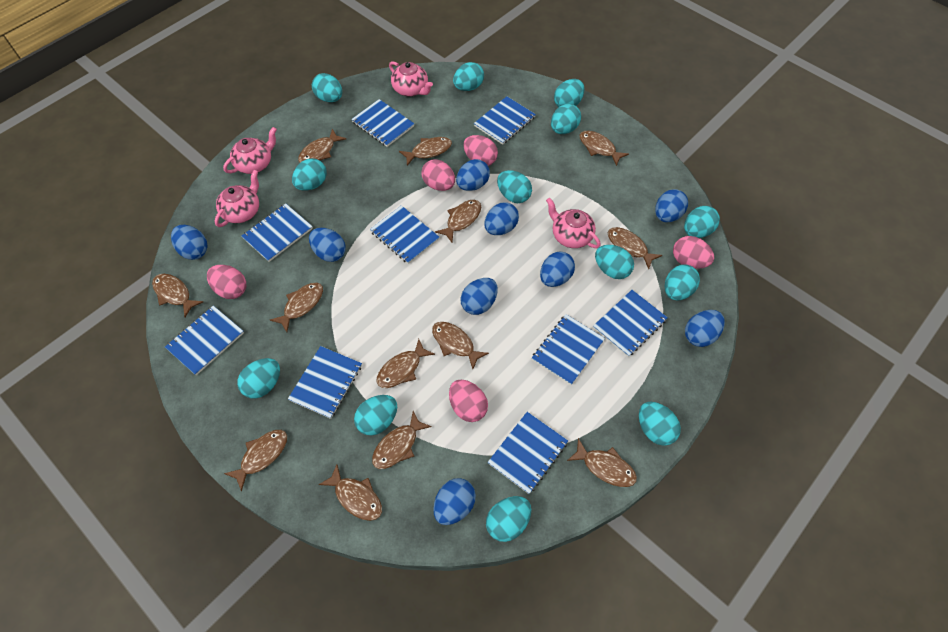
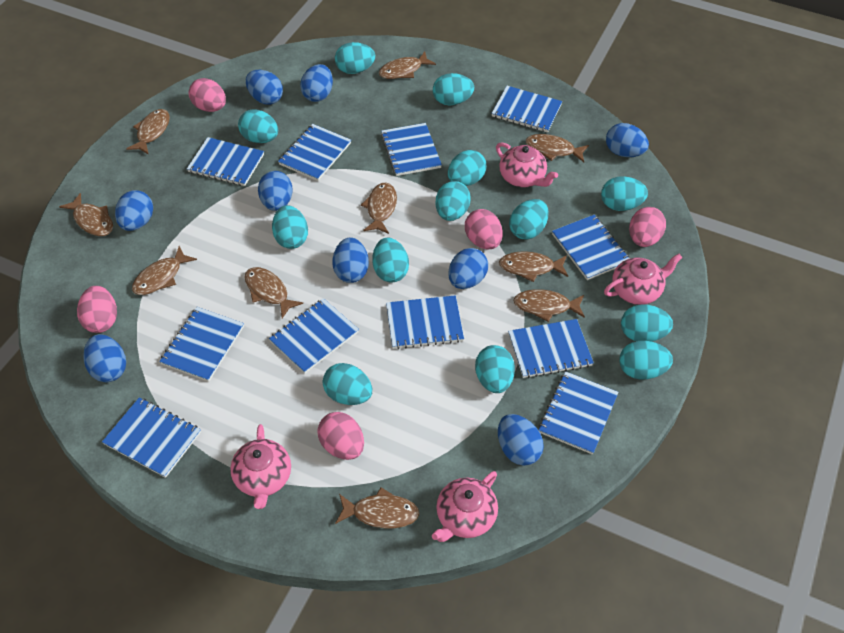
blue notebook: [165,306,244,375] [242,203,313,262] [288,346,362,419] [351,99,414,147] [370,205,439,264] [474,96,536,145] [488,412,568,494] [532,314,605,385] [593,290,668,357] = 9 -> [102,397,201,478] [159,307,244,382] [187,137,264,186] [269,298,359,374] [278,124,351,181] [381,123,442,176] [386,295,464,349] [491,86,562,132] [508,319,594,378] [538,371,618,455] [552,215,630,280] = 11
brown fish: [152,274,203,317] [224,430,287,491] [270,283,323,332] [298,129,346,163] [318,465,382,521] [372,411,432,469] [376,339,435,388] [399,137,452,166] [432,322,489,369] [435,200,481,242] [567,438,637,487] [579,131,629,166] [608,227,662,269] = 13 -> [59,193,113,236] [126,109,170,155] [132,246,197,295] [245,267,303,318] [335,488,420,528] [361,182,397,234] [379,51,436,79] [499,251,568,282] [513,289,585,322] [526,134,589,162] = 10

